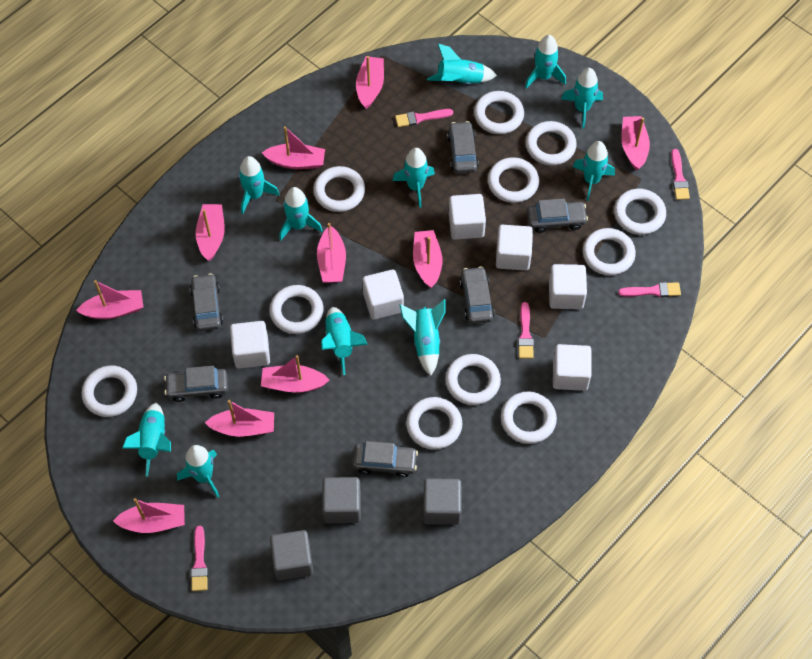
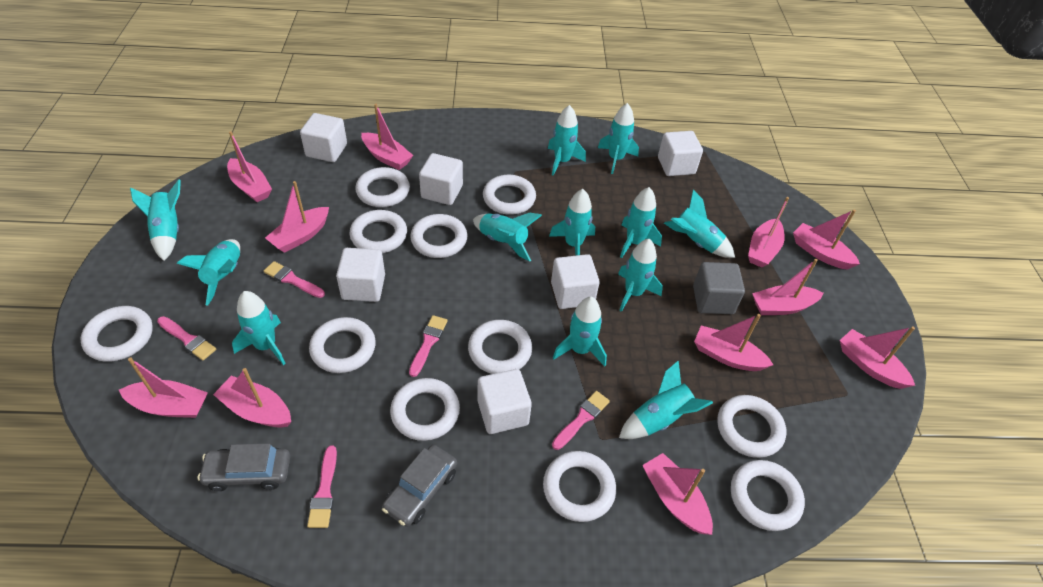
grey car: [164,366,228,402] [190,273,223,331] [352,441,418,477] [447,121,479,173] [459,266,495,324] [527,198,588,233] = 6 -> [198,443,290,491] [382,445,457,527] = 2
grey cube: [270,530,313,580] [322,477,361,523] [423,478,462,525] = 3 -> [693,262,745,314] = 1
pink boat: [76,280,143,319] [113,498,185,533] [196,204,225,261] [205,400,274,437] [261,355,330,393] [262,126,325,169] [317,223,346,283] [356,56,384,109] [413,230,442,288] [621,116,650,170] = 10 -> [119,358,208,418] [213,368,291,428] [227,131,272,202] [265,181,329,253] [361,104,413,170] [642,453,713,535] [694,314,773,371] [748,197,789,268] [752,259,824,315] [793,209,860,270] [840,326,915,389] = 11
turquoise rocket: [122,403,171,477] [177,445,220,498] [239,156,279,214] [279,187,323,241] [321,307,368,375] [393,148,435,208] [399,299,445,376] [427,44,497,84] [525,35,566,88] [561,68,603,128] [573,141,615,201] = 11 -> [130,179,181,261] [176,239,240,305] [232,291,286,365] [473,213,542,261] [548,105,586,176] [549,189,595,256] [553,297,607,367] [598,103,639,174] [618,239,663,312] [619,360,713,439] [620,187,662,258] [664,190,735,258] = 12

